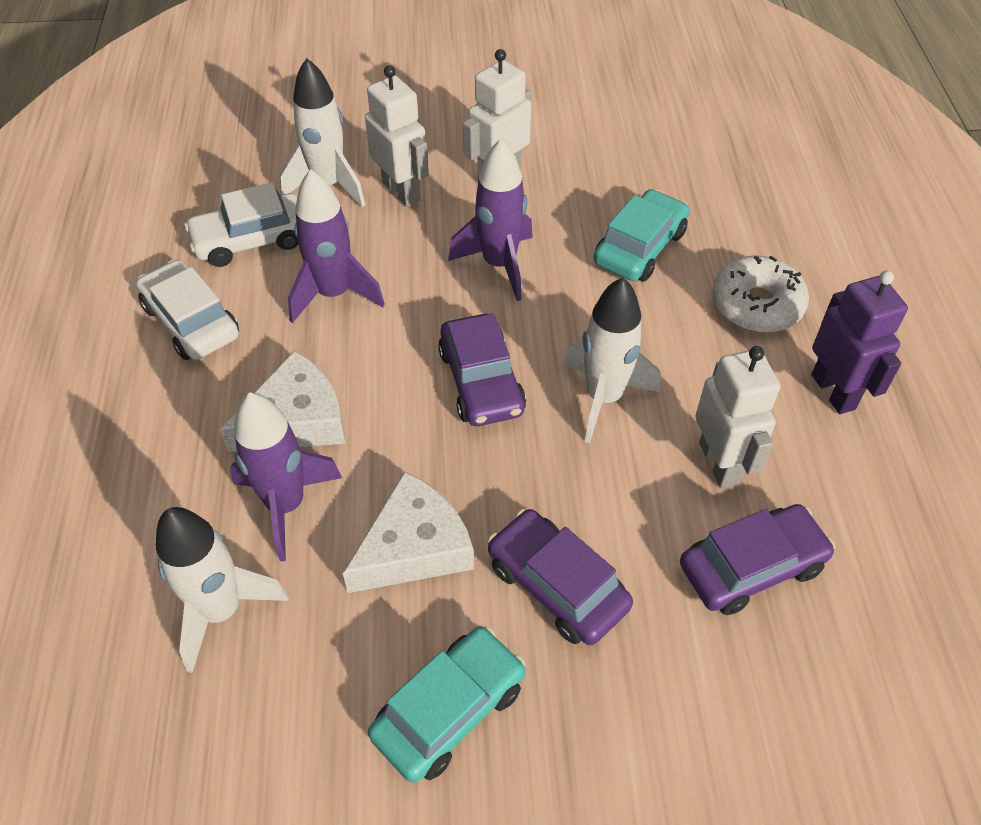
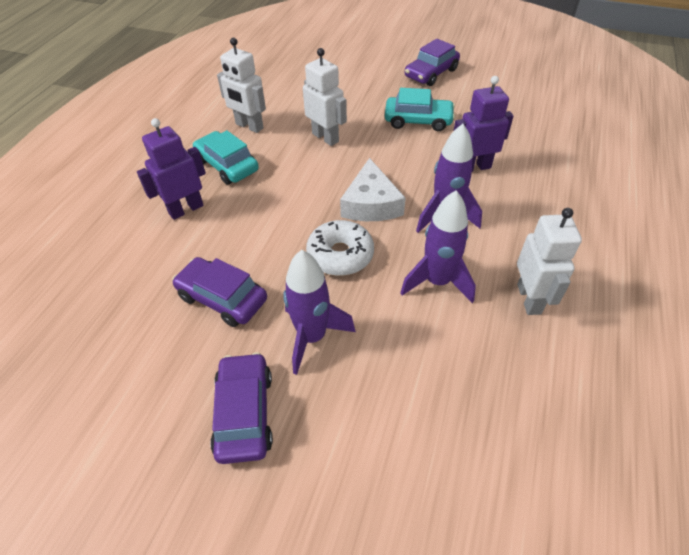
purple robot: [812,271,908,414] = 1 -> [137,118,206,220] [453,76,514,172] = 2
white car: [136,260,239,360] [185,182,299,267] = 2 -> none = 0
white cheese: [220,350,346,452] [343,471,474,593] = 2 -> [340,158,406,221] = 1
white rocket: [156,507,289,673] [280,58,365,207] [563,277,661,443] = 3 -> none = 0

